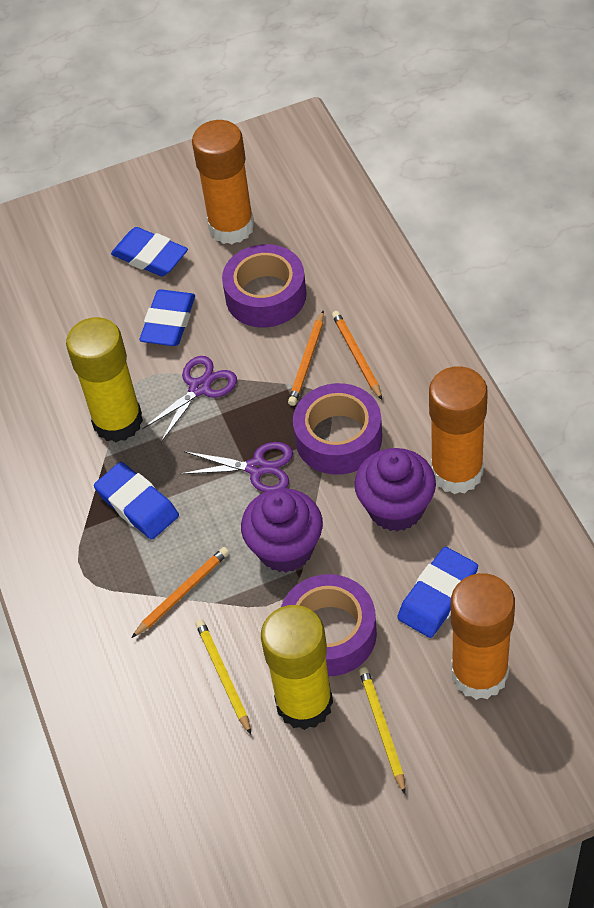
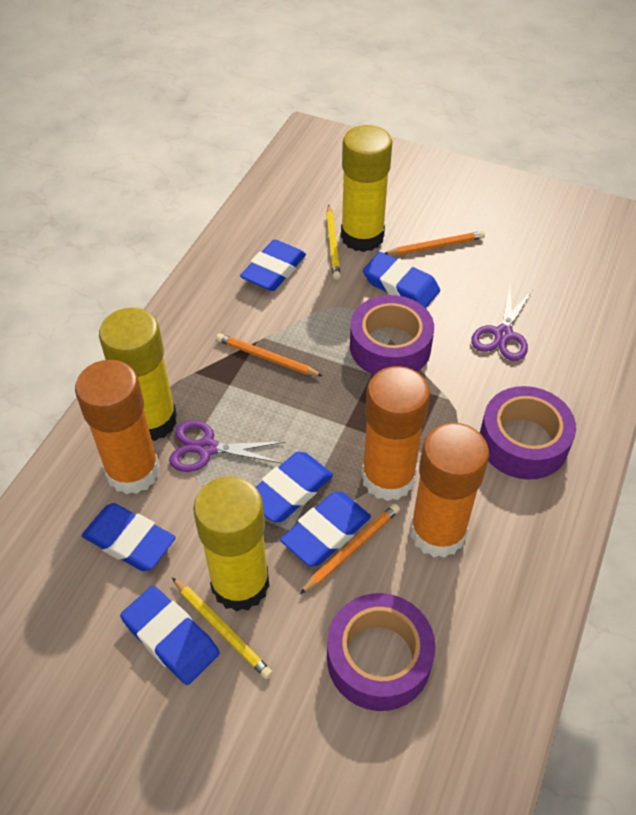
blue eraser: [94,462,179,540] [111,227,188,276] [139,289,195,346] [397,547,478,638] = 4 -> [82,503,176,571] [120,586,220,685] [240,239,306,291] [255,452,333,522] [280,492,371,566] [363,252,440,308] = 6
purple cupcake: [241,488,323,572] [354,448,436,531] = 2 -> none = 0
yellow glue stick: [66,317,143,442] [261,605,333,730] = 2 -> [99,308,177,441] [193,476,270,612] [341,125,392,252] = 3

